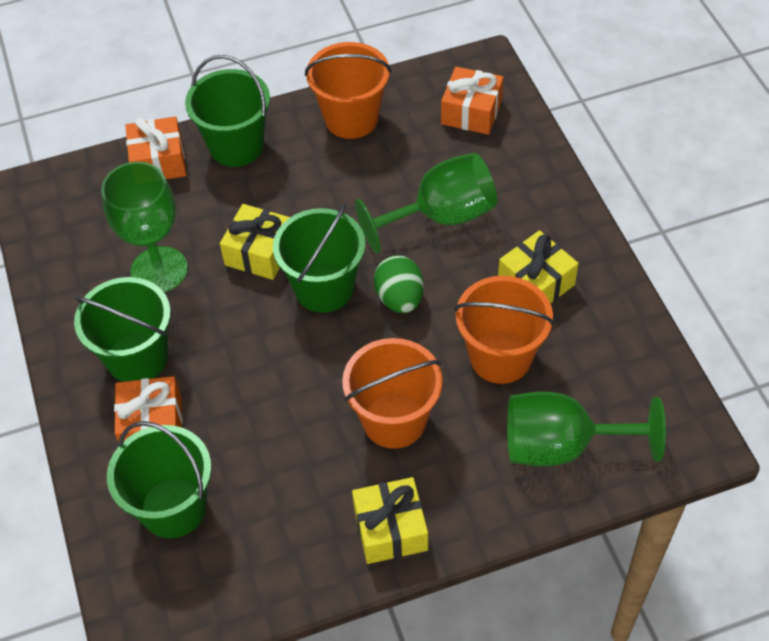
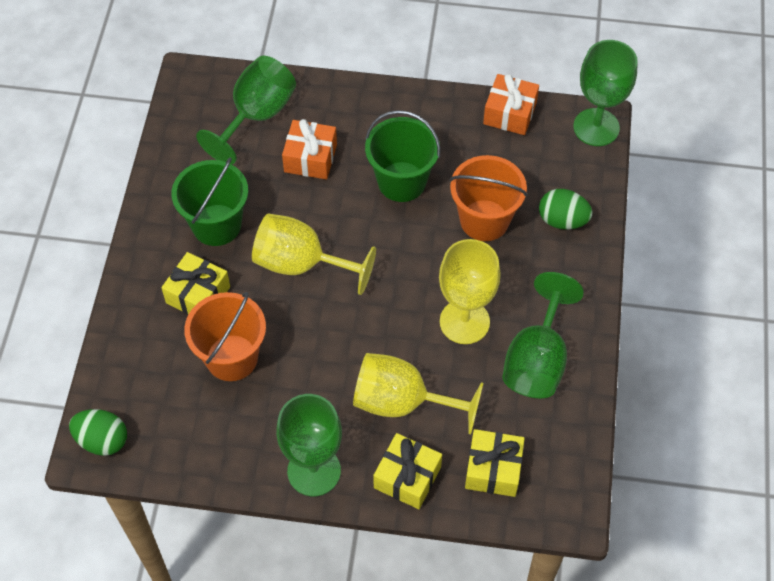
green bucket: [74,277,171,382] [107,421,212,538] [185,55,270,167] [273,204,366,313] = 4 -> [171,158,248,246] [365,110,440,202] = 2
green egg: [374,255,424,313] = 1 -> [69,409,127,456] [539,189,593,230] = 2
green goblet: [101,162,188,292] [355,153,497,253] [507,392,666,466] = 3 -> [196,56,296,164] [276,394,342,496] [502,272,584,399] [573,40,638,146] = 4
orange bucket: [305,42,391,139] [342,338,443,449] [454,276,555,384] = 3 -> [184,292,266,381] [450,155,528,241] = 2
orange gift: [114,376,183,443] [125,116,186,179] [441,67,504,135] = 3 -> [282,119,337,179] [483,74,539,135] = 2
yellow goblet: none = 0 -> [252,213,376,295] [353,353,483,435] [439,239,501,344] = 3

